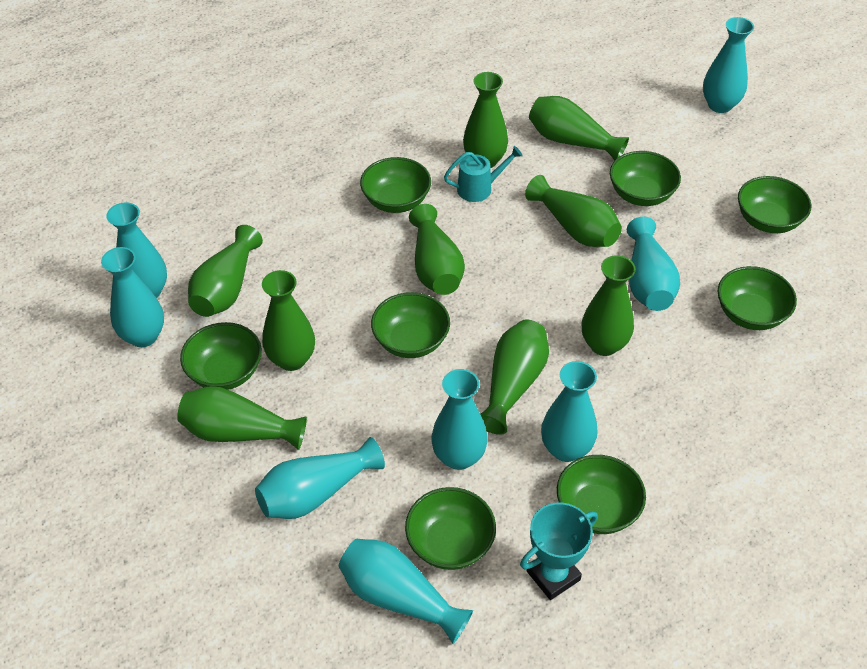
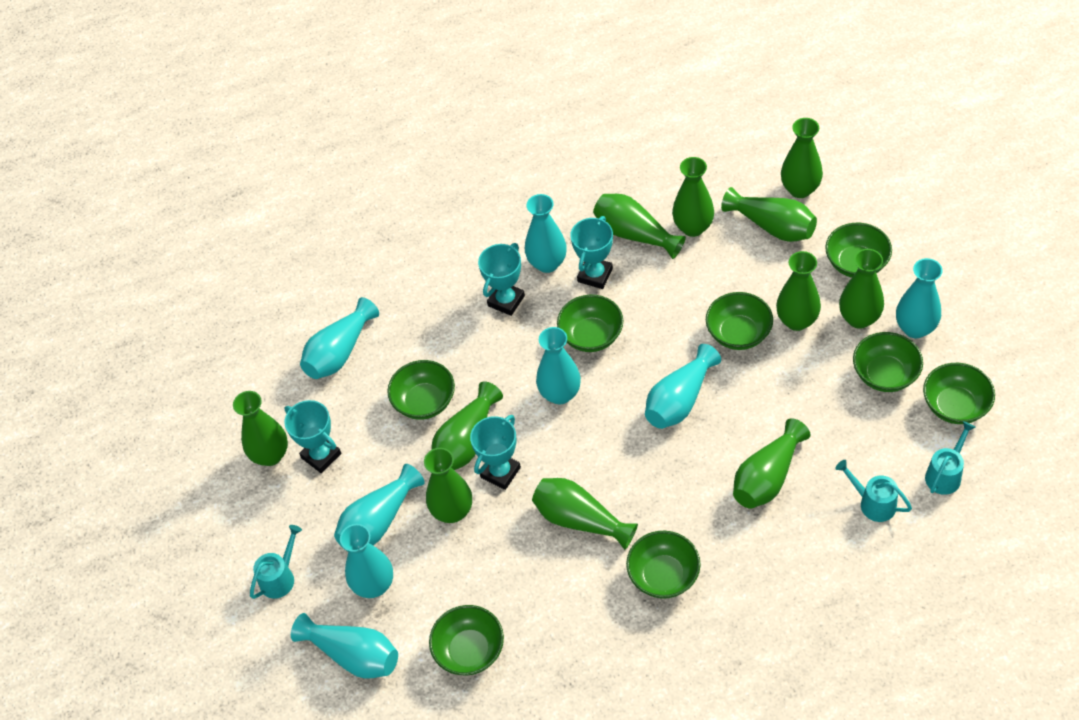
green vase: [177,386,307,450] [188,225,263,317] [262,270,315,371] [409,204,465,295] [463,72,508,168] [481,320,549,435] [525,175,622,247] [529,96,629,160] [582,255,636,356] = 9 -> [233,391,288,466] [424,448,472,523] [431,381,503,470] [532,478,638,550] [593,194,686,259] [672,157,714,237] [721,187,817,242] [733,418,810,509] [776,251,821,331] [781,118,823,198] [839,249,884,329] = 11
turquoise trophy: [520,502,598,600] = 1 -> [284,400,341,473] [470,415,521,490] [478,243,525,316] [570,216,613,289] = 4
turquoise watering can: [444,146,523,202] = 1 -> [250,525,302,599] [835,460,912,522] [925,421,975,495] = 3

